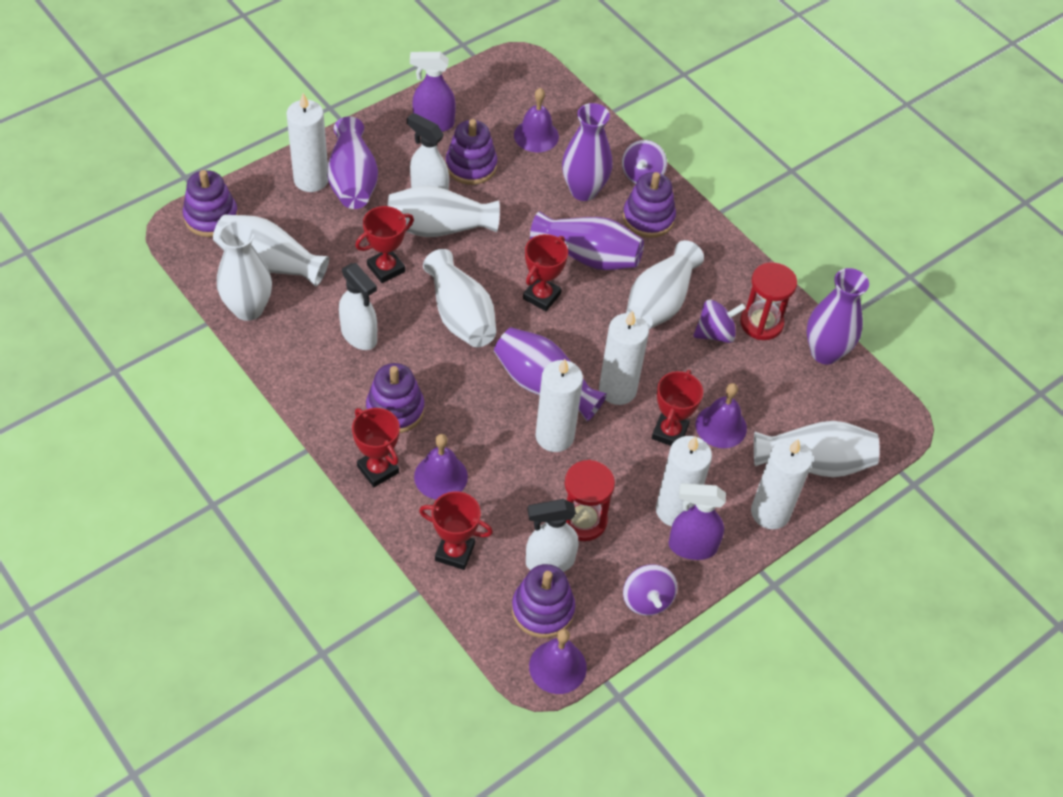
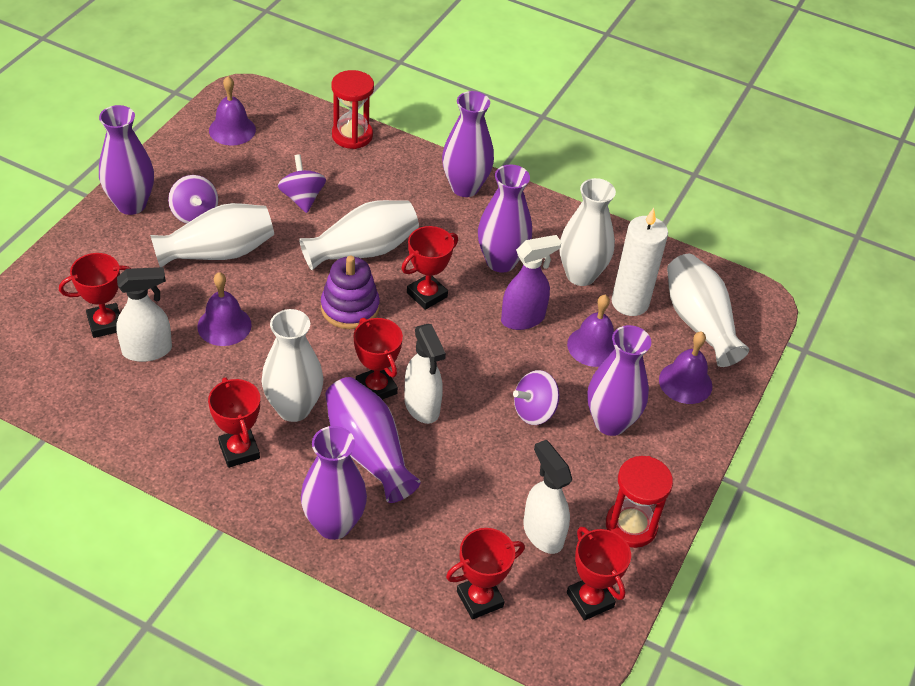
purple spray bottle: [410,52,456,132] [668,483,726,560] = 2 -> [501,235,561,330] = 1
purple stacking toy: [183,170,238,237] [366,363,425,433] [446,119,497,185] [512,564,575,638] [623,172,676,238] = 5 -> [321,256,380,329] = 1
purple vase: [327,116,378,209] [494,327,607,421] [530,211,644,270] [562,103,612,201] [807,268,869,365] = 5 -> [99,105,154,215] [301,426,367,540] [325,377,421,503] [442,91,494,197] [478,164,532,273] [587,325,651,436] = 6
red trophy: [352,408,400,487] [355,206,414,283] [419,491,493,570] [523,234,568,311] [652,370,703,446] = 5 -> [59,253,132,338] [208,377,260,468] [354,318,403,400] [401,226,458,310] [446,528,525,620] [567,527,631,621] = 6
white candle: [286,93,329,192] [536,359,583,452] [599,310,649,405] [656,436,712,526] [751,438,813,529] = 5 -> [612,208,668,316] = 1
white vase: [213,215,329,287] [217,221,272,321] [387,185,500,237] [423,249,496,347] [626,240,704,329] [754,421,880,477] = 6 -> [150,203,274,267] [262,309,324,422] [299,200,419,270] [560,178,616,286] [667,254,749,367] = 5

